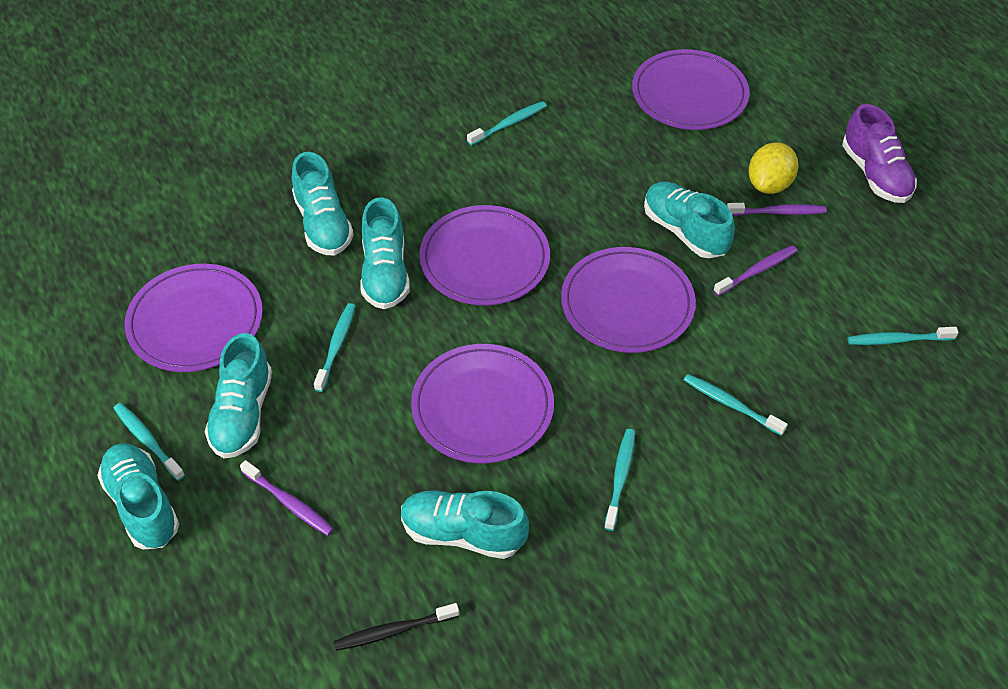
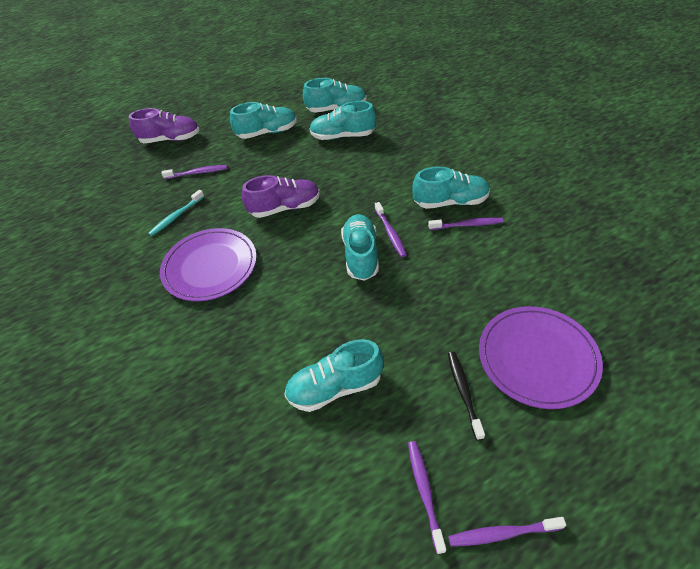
purple plate: [125,264,263,372] [411,344,554,463] [419,205,550,305] [561,247,696,353] [632,49,749,130] = 5 -> [160,228,257,301] [479,306,603,409] = 2
purple shoe: [842,104,917,203] = 1 -> [129,108,200,143] [242,175,320,218] = 2
purple toothbrush: [240,460,334,536] [713,245,797,296] [727,203,826,216] = 3 -> [162,165,227,179] [375,202,407,257] [408,441,446,554] [428,217,504,230] [448,517,566,546] = 5
turquoise toothbrush: [114,403,185,481] [314,303,355,392] [467,101,547,145] [604,429,635,531] [684,374,788,436] [848,327,959,345] = 6 -> [148,190,204,236] = 1
yellow lemon: [749,142,798,194] = 1 -> none = 0

